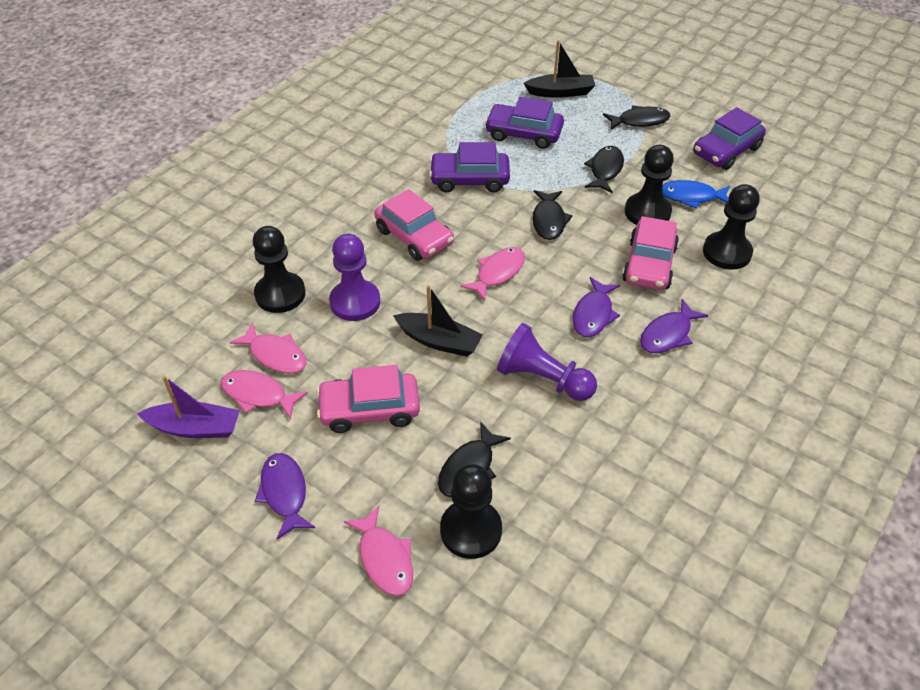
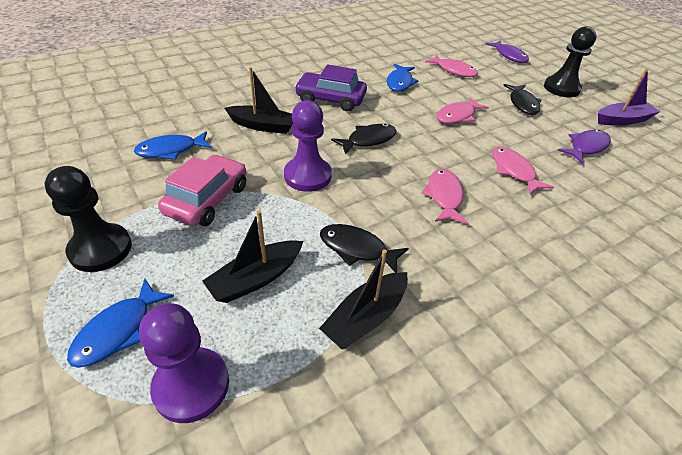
black boat: [393,285,483,357] [524,40,596,98] = 2 -> [202,210,303,303] [225,67,293,134] [319,249,408,349] = 3
black fish: [438,421,511,497] [532,190,573,240] [584,146,624,193] [603,105,670,130] = 4 -> [320,224,409,273] [331,124,397,154] [503,84,542,115] = 3
black pawn: [253,226,306,313] [440,464,502,559] [625,145,674,225] [703,184,760,270] = 4 -> [45,166,132,272] [544,26,597,97] = 2
blue fish: [663,180,730,209] = 1 -> [67,278,174,368] [134,131,212,160] [387,64,418,92] = 3
pink car: [316,365,420,433] [374,189,454,261] [622,216,679,290] = 3 -> [158,155,246,226] = 1
purple car: [429,142,510,192] [485,97,564,149] [693,107,766,170] = 3 -> [294,64,367,111] = 1
purple fish: [255,453,315,539] [573,277,620,337] [640,299,708,353] = 3 -> [486,40,529,63] [558,130,611,164] = 2

